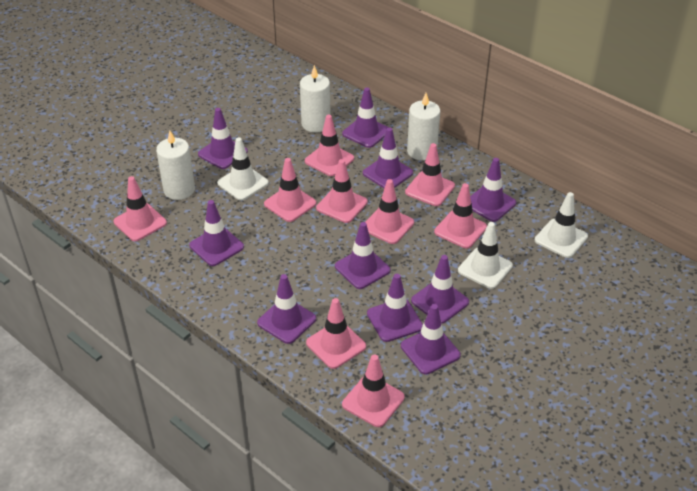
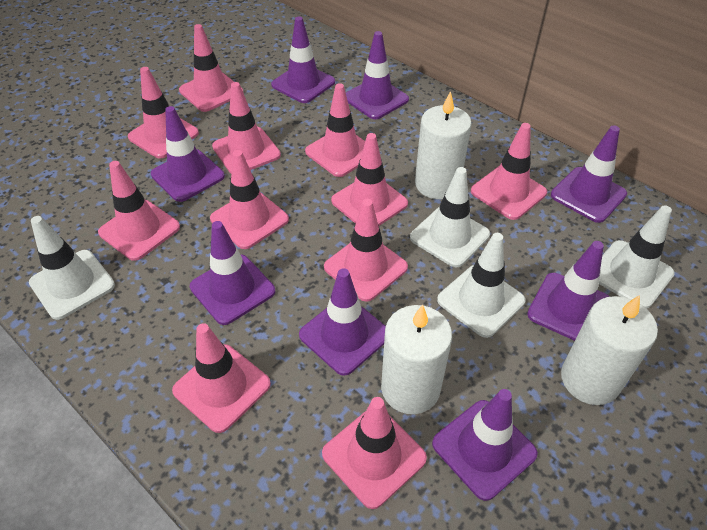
pink traffic cone: [113,176,167,241] [264,158,316,222] [305,115,354,176] [306,298,366,369] [316,159,368,223] [342,354,405,427] [365,179,414,244] [405,143,455,206] [434,183,487,249] = 9 -> [98,161,180,261] [128,67,199,158] [172,323,271,433] [179,24,243,112] [210,150,289,249] [212,82,281,173] [305,83,365,177] [322,397,427,509] [324,199,408,302] [331,133,408,226] [471,123,547,220] = 11
purple traffic cone: [189,200,244,266] [198,108,248,169] [257,274,316,344] [335,222,391,289] [342,88,389,148] [363,128,413,188] [367,274,423,342] [401,304,461,374] [411,255,469,324] [470,158,516,222] = 10 -> [151,106,225,202] [190,221,275,325] [271,17,335,103] [299,268,386,376] [346,31,409,119] [432,389,538,501] [527,241,609,341] [551,125,627,223] = 8
white traffic cone: [217,137,269,201] [458,222,513,289] [535,192,588,258] = 3 -> [29,216,115,320] [410,167,490,267] [437,233,525,338] [599,205,675,309] = 4

